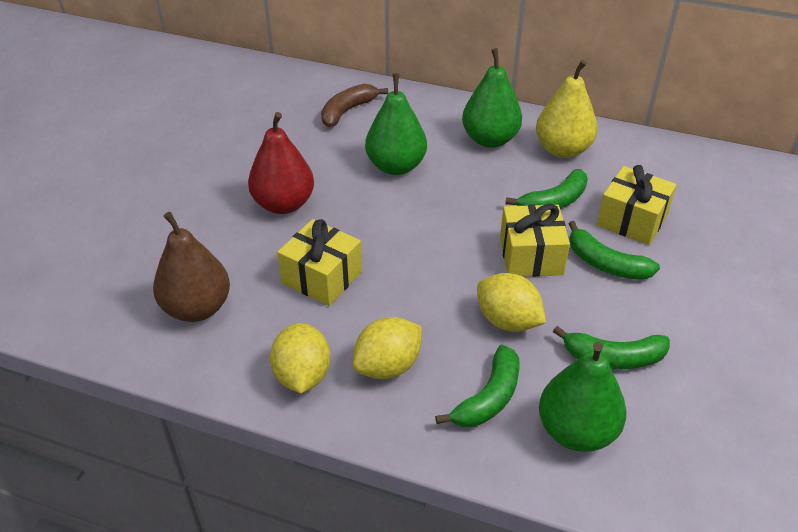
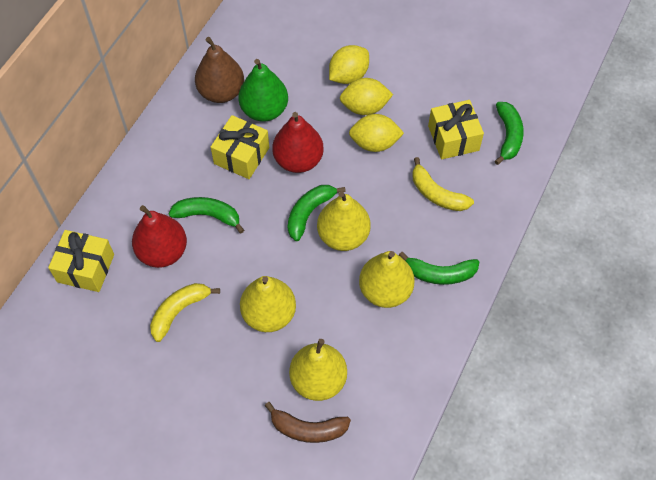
green pear: [365,73,427,175] [462,48,522,148] [539,342,627,452] = 3 -> [238,59,288,122] = 1
red pear: [248,112,314,214] = 1 -> [132,205,187,268] [272,112,324,173] = 2
yellow banana: none = 0 -> [150,283,220,342] [412,157,474,211] = 2
yellow pear: [536,60,598,158] = 1 -> [240,276,296,332] [289,339,347,401] [317,191,371,251] [359,251,415,308] = 4

